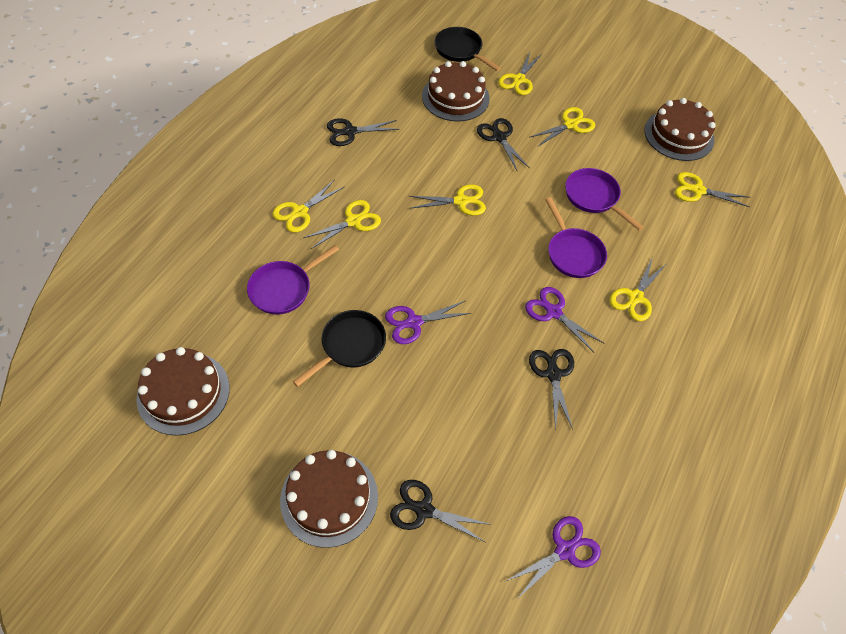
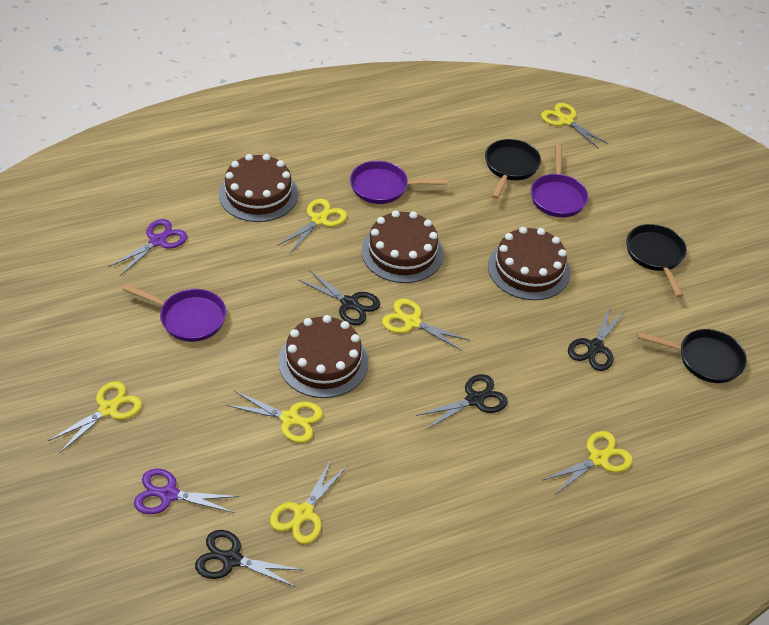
black pan: [293,310,386,387] [435,27,501,71] = 2 -> [485,139,541,199] [626,224,687,297] [637,329,747,383] = 3
purple scissors: [385,300,471,344] [506,516,601,598] [525,287,604,352] = 3 -> [108,219,187,276] [134,469,239,514] = 2

